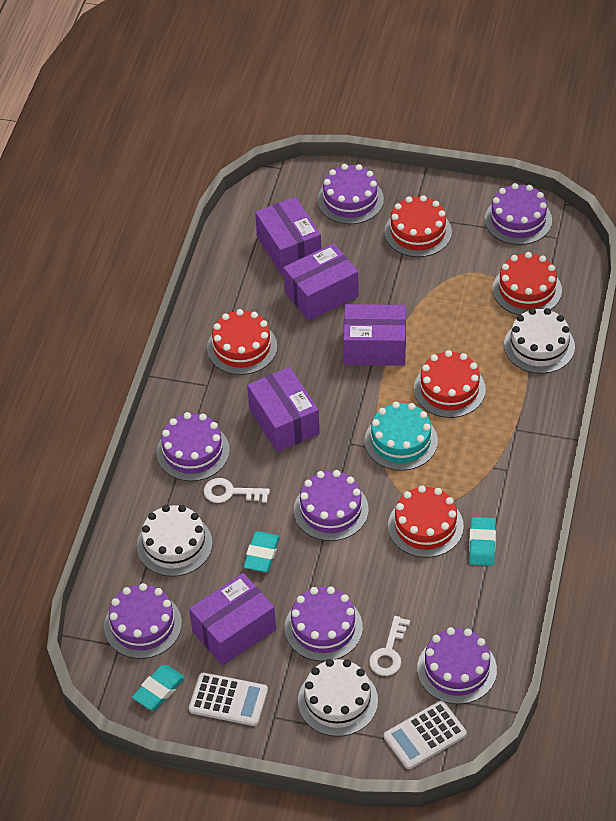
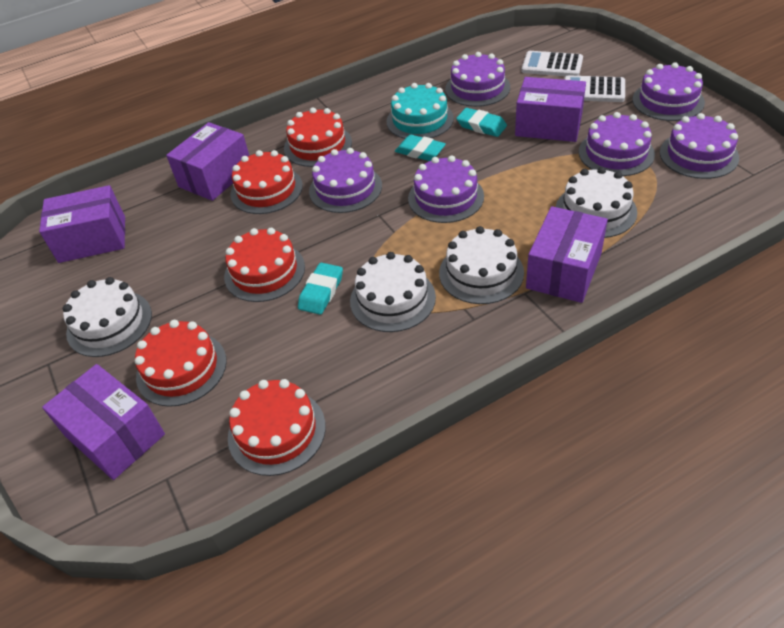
purple cake: [104,583,182,659] [157,412,230,481] [285,586,363,661] [294,470,369,541] [317,164,384,224] [417,627,497,704] [485,183,552,245] = 7 -> [309,148,382,213] [408,155,484,223] [445,52,510,107] [579,112,655,176] [632,62,705,121] [660,113,739,179] = 6
white cake: [137,505,212,577] [298,659,378,737] [504,308,575,374] = 3 -> [63,277,152,357] [350,252,436,332] [439,226,524,304] [556,167,637,238] = 4
white key: [204,478,270,503] [369,616,410,676] = 2 -> none = 0

